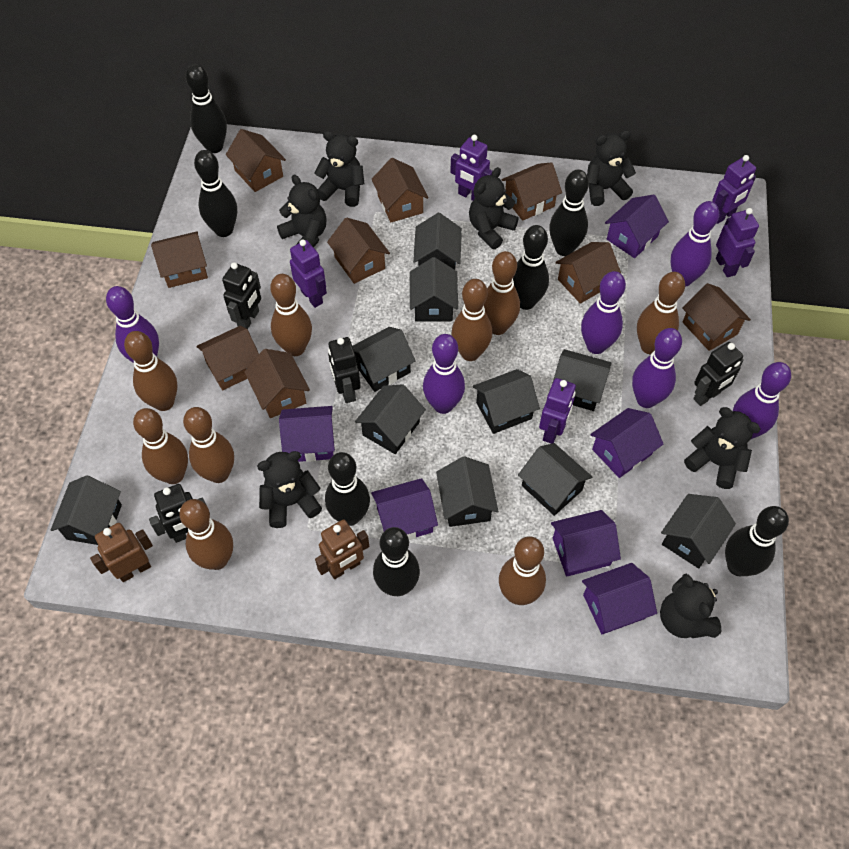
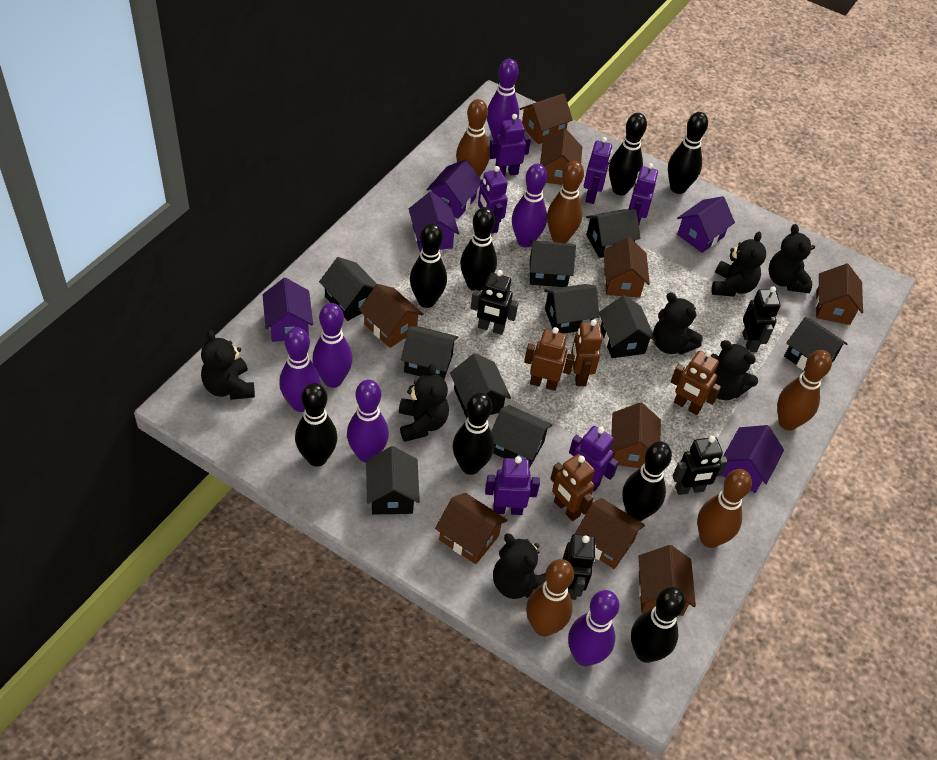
black bowling pin: [186,64,227,153] [194,150,237,237] [325,452,370,526] [373,527,420,596] [513,225,549,310] [549,170,589,256] [725,506,789,576] = 7 -> [295,383,337,467] [410,223,447,308] [453,392,494,475] [460,207,497,291] [609,113,647,195] [622,441,672,521] [631,587,686,663] [668,112,708,194] = 8
brown bowling pin: [124,331,178,411] [133,408,188,484] [179,499,233,570] [183,407,234,483] [270,274,312,356] [451,279,492,361] [484,251,520,335] [499,536,546,605] [637,272,685,354] = 9 -> [456,99,490,178] [526,559,574,637] [547,161,584,243] [697,469,752,548] [777,350,832,430] = 5
brown robot: [90,523,153,582] [315,519,369,579] = 2 -> [524,327,575,391] [550,454,595,521] [571,319,602,386] [671,350,721,415] = 4
purple house: [279,406,335,462] [371,478,438,540] [551,510,621,577] [582,563,657,634] [590,408,664,478] [605,194,669,258] = 6 -> [263,278,313,342] [409,192,459,252] [426,159,481,219] [677,196,735,253] [722,425,784,493] = 5
purple robot: [290,239,327,308] [450,135,493,201] [539,378,576,444] [712,155,756,224] [716,208,759,277] = 5 -> [478,166,508,234] [485,456,540,515] [489,114,531,176] [569,426,619,491] [584,137,612,204] [629,163,658,224] = 6

